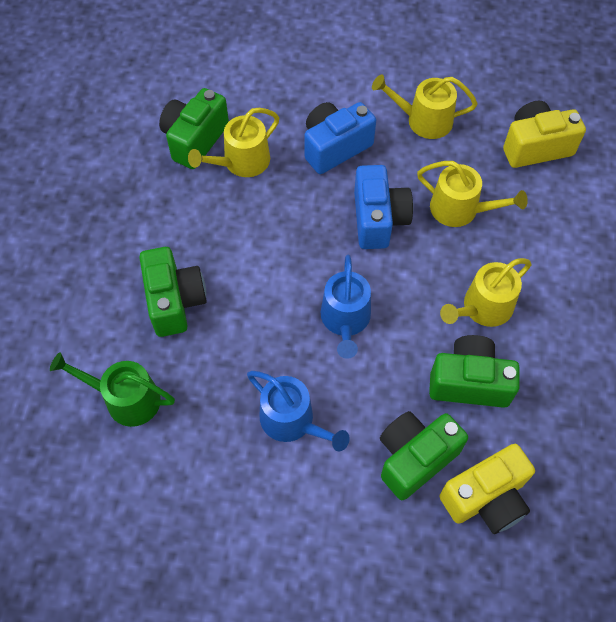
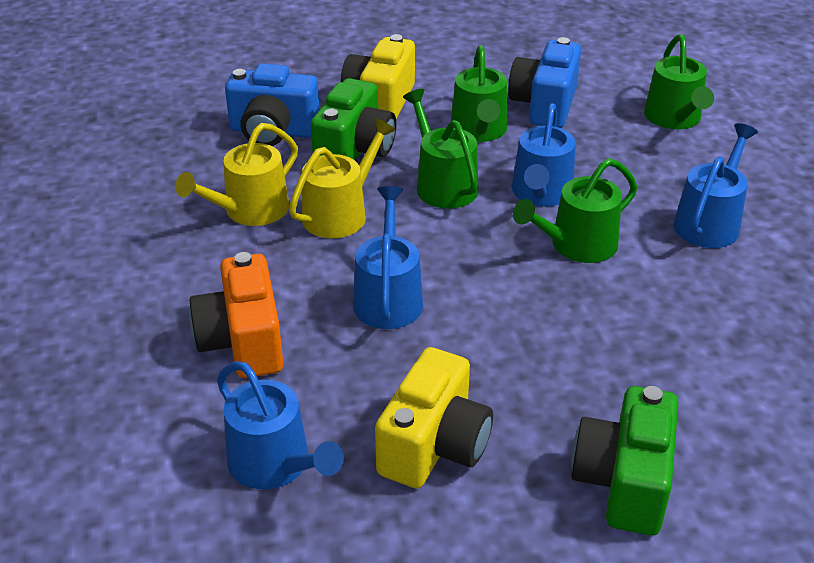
blue watering can: [247,371,350,451] [321,255,371,359] = 2 -> [217,361,344,490] [353,186,423,329] [512,103,575,207] [674,123,758,248] = 4
green camera: [139,247,207,337] [159,88,229,169] [380,411,468,500] [429,335,519,408] = 4 -> [311,78,396,160] [571,386,678,536] = 2
green watering can: [50,352,175,427] = 1 -> [403,89,479,209] [451,45,507,142] [513,158,638,263] [644,34,714,129] = 4
orange camera: none = 0 -> [189,252,283,378] = 1
yellow watering can: [188,108,279,177] [372,75,477,139] [417,161,528,227] [440,258,531,327] = 4 -> [175,123,298,226] [289,118,396,239] = 2

